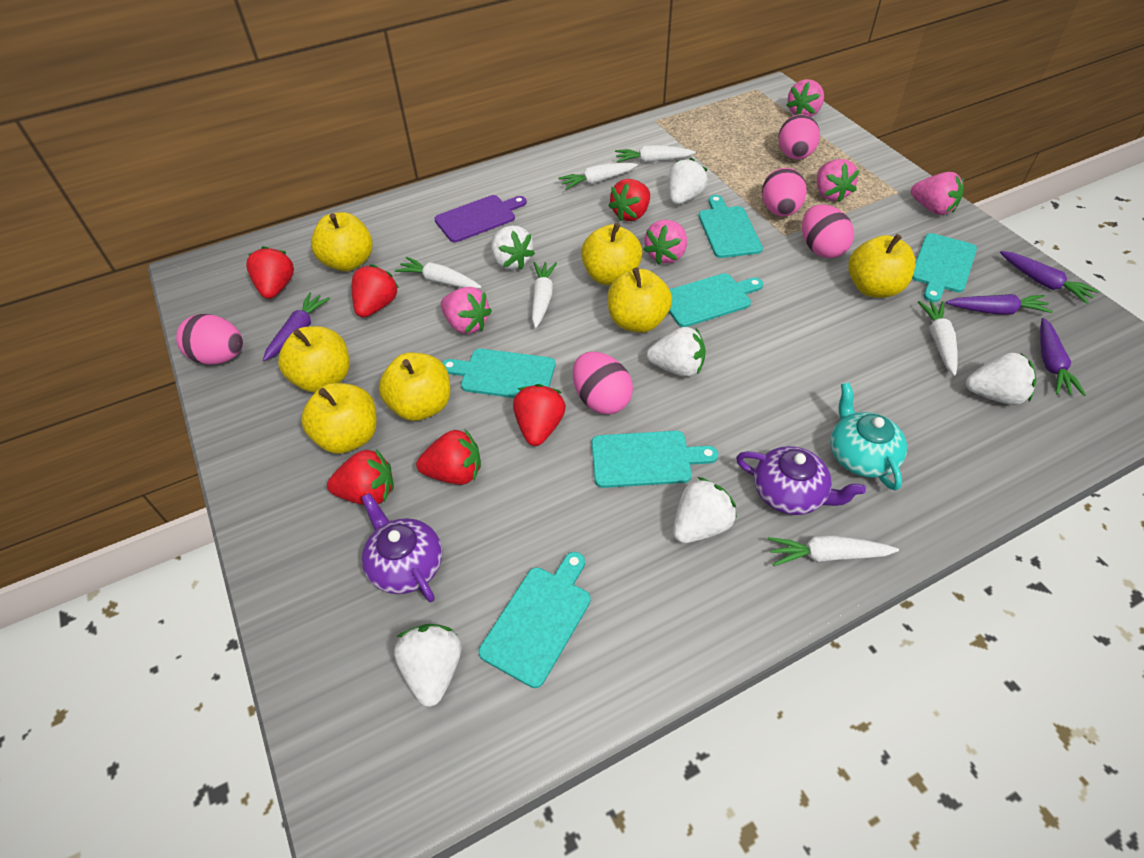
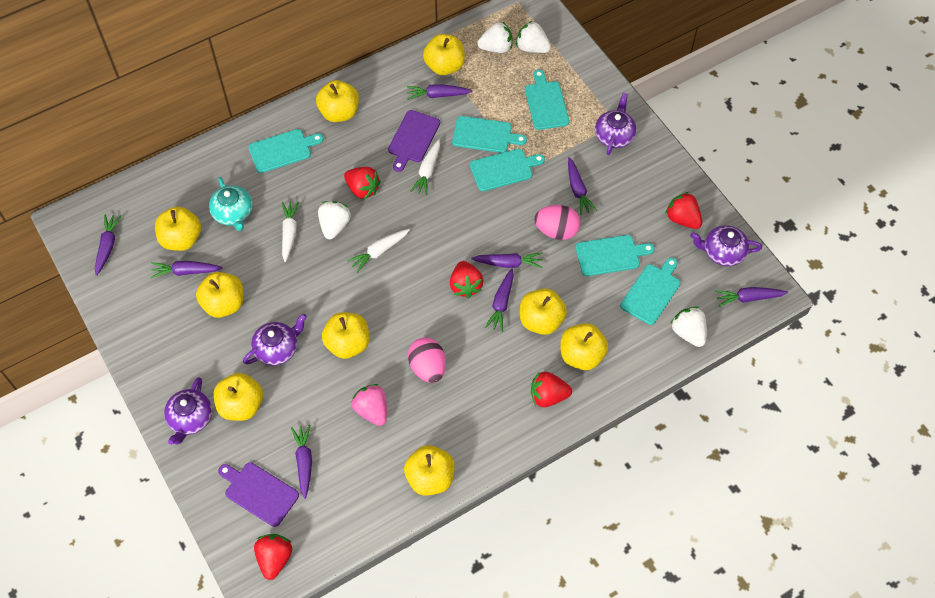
pink egg: [176,314,243,365] [573,352,633,414] [762,168,807,216] [778,114,820,160] [802,204,854,258] = 5 -> [408,337,446,383] [534,205,580,240] = 2
pink strawberry: [441,287,492,334] [644,220,687,264] [786,79,824,117] [817,159,859,202] [911,172,964,215] = 5 -> [351,384,387,426] = 1
purple carrot: [263,293,330,361] [946,294,1053,314] [1000,251,1099,304] [1040,318,1086,396] = 4 -> [95,214,122,276] [151,261,223,278] [291,425,312,499] [407,84,473,100] [471,252,542,268] [485,268,514,332] [568,157,597,215] [715,287,788,307] = 8
purple cutting board: [434,195,527,242] = 1 -> [218,462,299,527] [388,110,440,172] = 2
purple teapot: [362,493,442,602] [736,446,866,515] = 2 -> [164,377,212,445] [243,314,307,366] [595,93,637,155] [690,225,762,266] = 4
red strawberry: [246,246,294,299] [327,449,394,505] [352,264,399,318] [416,429,481,485] [513,384,566,446] [608,179,650,221] = 6 -> [254,534,292,580] [344,167,381,199] [450,261,484,298] [531,371,572,407] [665,192,702,229] = 5
white carrot: [395,257,482,289] [532,262,557,328] [558,163,638,190] [615,145,696,163] [768,535,899,566] [918,301,957,375] = 6 -> [282,201,299,262] [347,229,409,273] [410,139,440,196] = 3
white strawberry: [394,624,461,707] [491,225,535,270] [647,327,706,377] [668,158,708,204] [673,477,737,543] [966,353,1036,405] = 6 -> [318,201,351,239] [477,22,512,53] [516,21,551,53] [670,307,707,347] = 4
yellow apple: [278,326,350,392] [301,383,377,454] [311,212,373,272] [379,352,450,421] [581,223,642,285] [608,267,672,333] [848,234,916,298] = 7 -> [155,207,201,251] [196,272,243,318] [213,373,263,421] [316,80,359,122] [322,312,370,359] [404,445,454,495] [423,34,465,75] [520,288,567,335] [560,323,608,370] = 9

